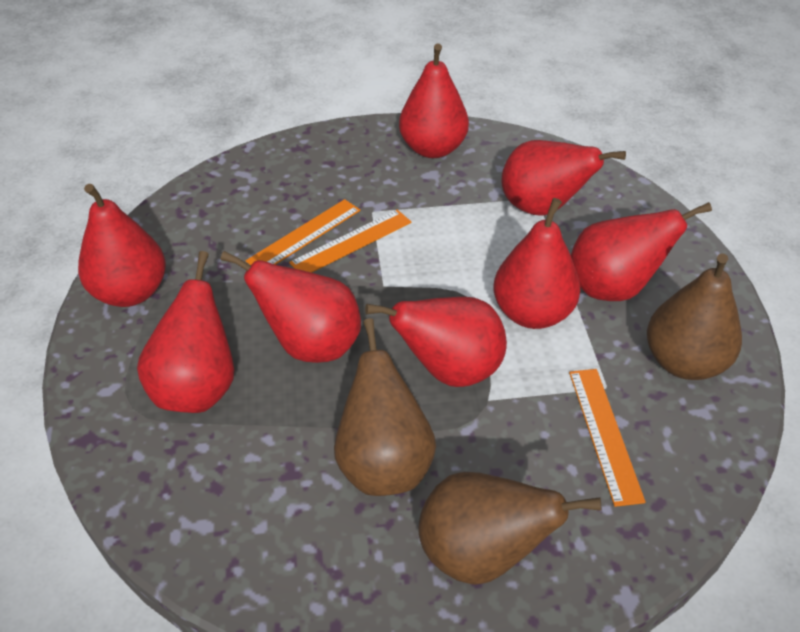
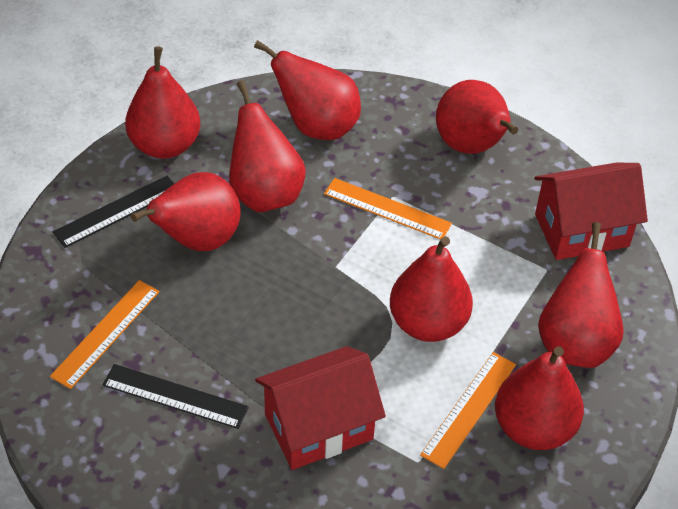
black ruler: none = 0 -> [53,176,174,248] [103,364,249,429] = 2
brown pear: [334,318,436,496] [418,472,601,585] [647,253,742,380] = 3 -> none = 0
red house: none = 0 -> [255,346,386,470] [534,163,648,260] = 2

